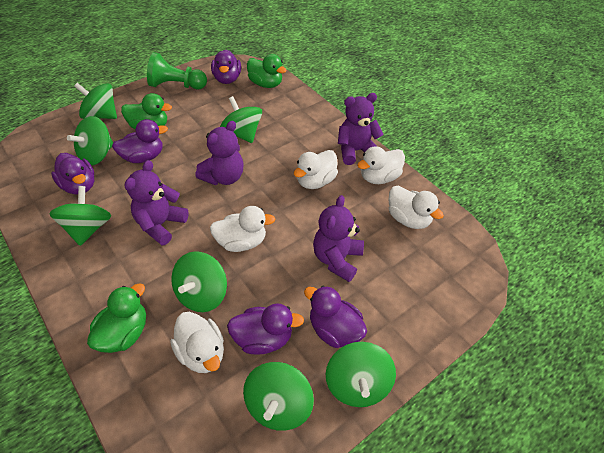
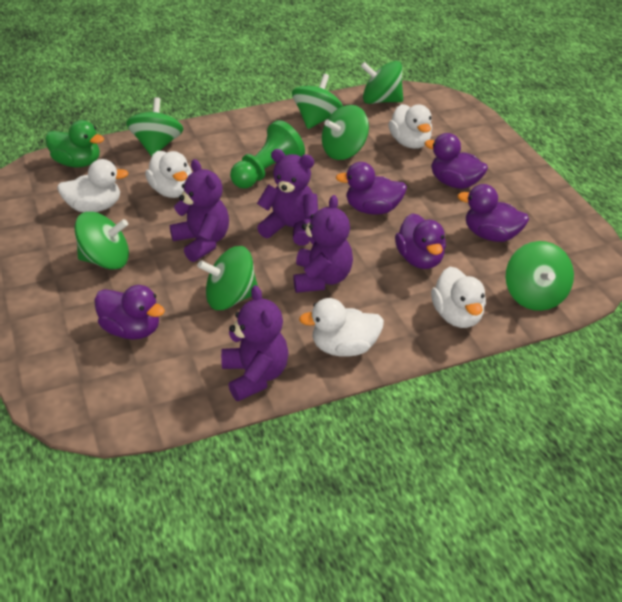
green duck: [87,283,146,353] [121,93,172,129] [247,54,287,88] = 3 -> [45,120,104,167] = 1

